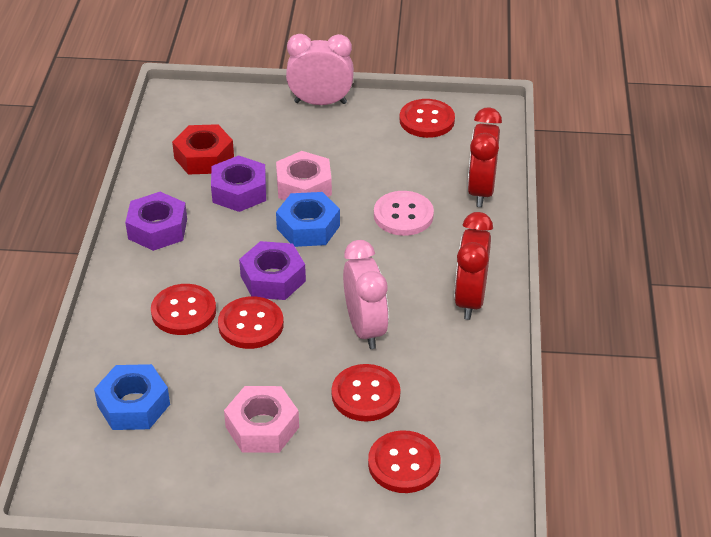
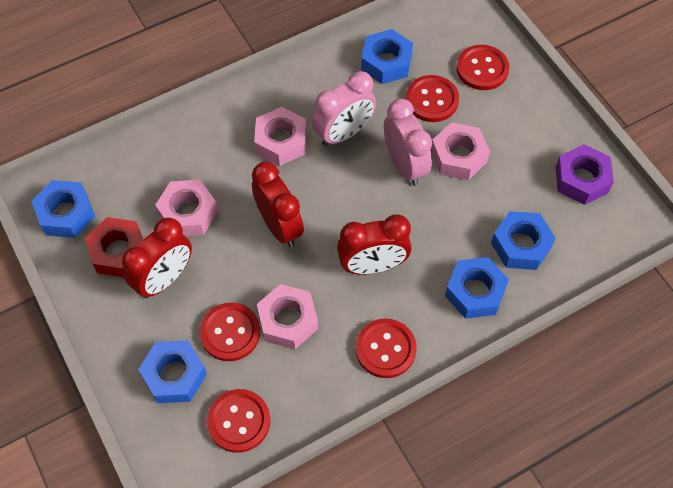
blue nut: [94,364,170,430] [276,192,340,247] = 2 -> [31,180,95,238] [138,340,207,403] [361,29,413,84] [445,257,509,319] [491,211,556,270] = 5
pink button: [374,191,434,236] = 1 -> none = 0
pink nut: [224,386,299,453] [276,151,332,200] = 2 -> [155,180,218,236] [254,107,306,166] [257,284,318,349] [431,122,490,180] = 4
purple nut: [125,192,187,251] [211,155,266,212] [239,241,306,300] = 3 -> [556,144,614,205] = 1
red clock: [454,212,493,320] [468,107,502,207] = 2 -> [122,218,192,298] [252,162,304,247] [337,214,412,275] = 3

